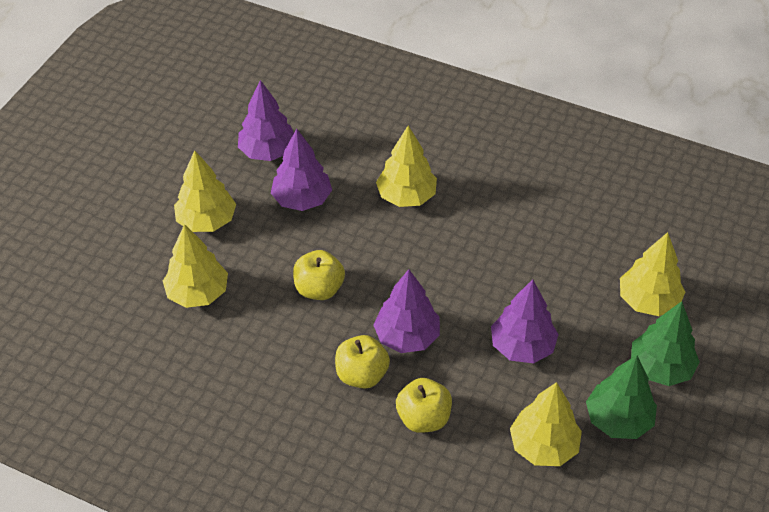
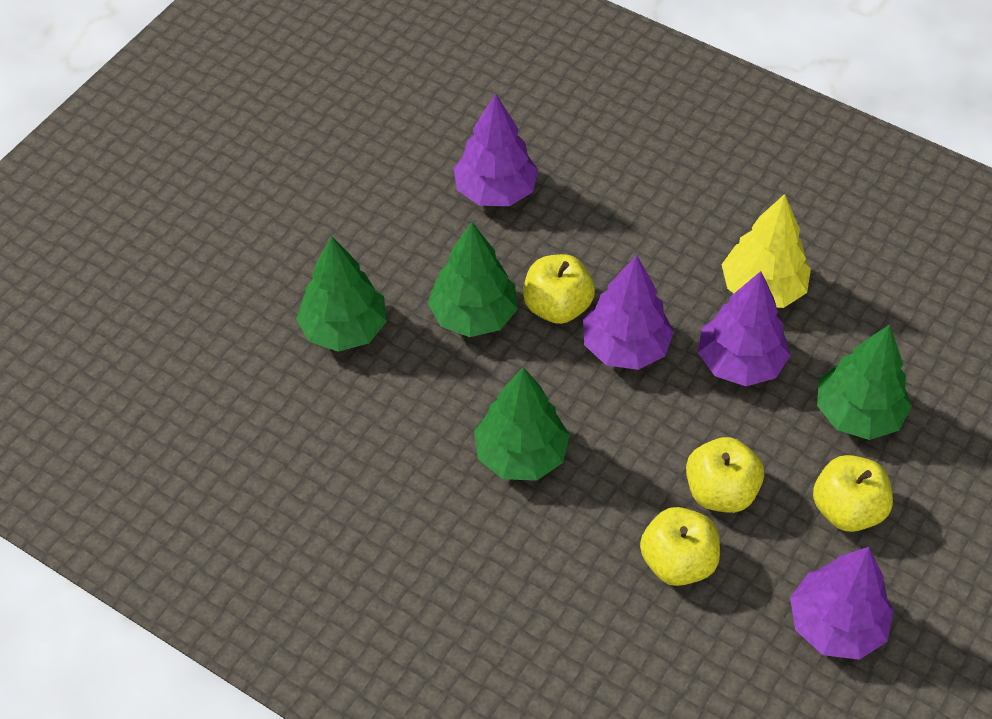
green tree: [586,355,657,439] [631,301,700,386] = 2 -> [296,236,387,352] [428,222,518,337] [474,367,570,481] [817,325,912,440] = 4
yellow apple: [293,250,345,300] [335,335,390,389] [396,378,452,433] = 3 -> [523,254,595,324] [640,507,720,586] [686,437,764,513] [813,455,893,532] = 4
yellow tree: [163,224,228,308] [174,150,236,232] [376,126,437,207] [510,382,582,466] [620,232,685,316] = 5 -> [721,194,811,308] = 1

